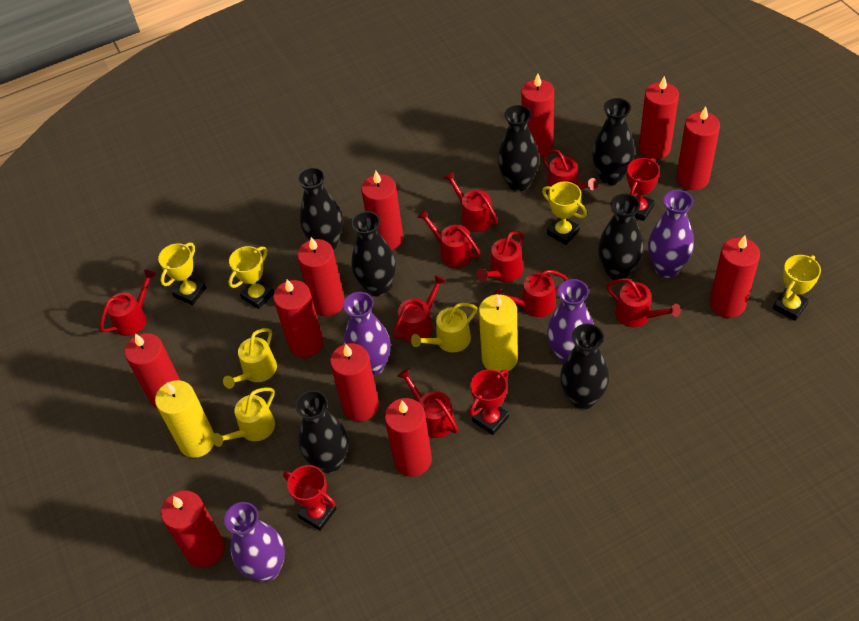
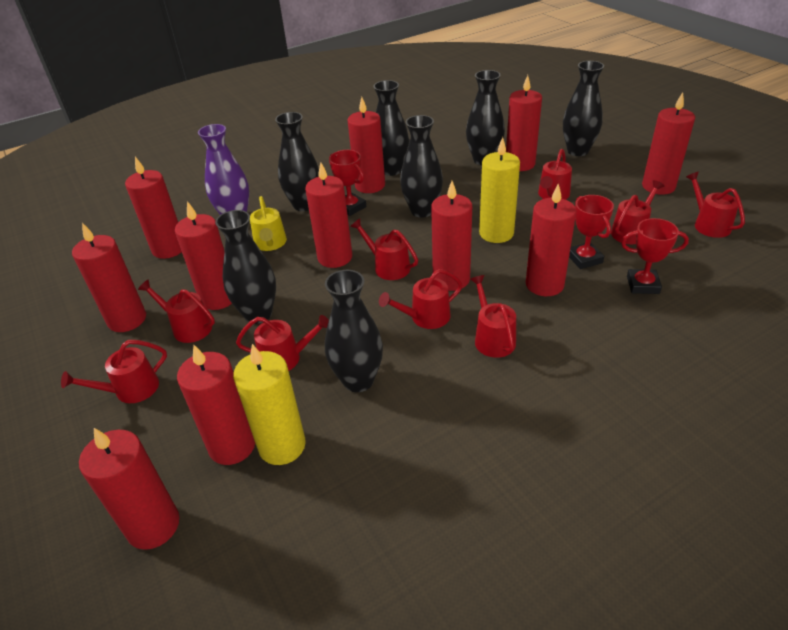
purple vase: [224,502,285,582] [343,292,391,376] [547,279,594,363] [648,190,694,278] = 4 -> [198,124,249,215] = 1
yellow trophy: [158,243,206,305] [228,246,274,309] [542,181,587,245] [773,255,821,321] = 4 -> none = 0
yellow watering can: [212,387,275,447] [223,328,277,389] [411,303,478,353] = 3 -> [250,196,287,251] = 1

